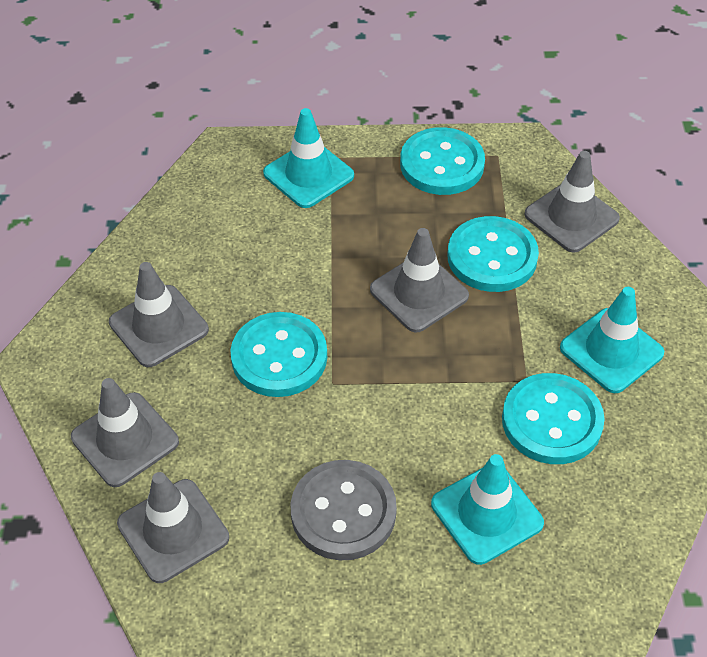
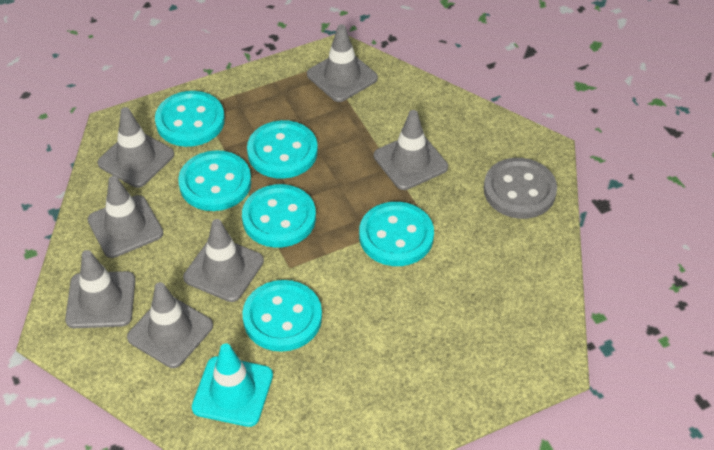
grey traffic cone: [71,378,179,487] [109,262,209,367] [117,472,229,583] [370,228,469,332] [524,151,620,253] = 5 -> [65,250,135,328] [88,176,163,258] [97,107,174,188] [127,282,213,368] [183,219,264,302] [307,24,378,102] [374,110,448,190] = 7
turquoise button: [231,312,327,397] [400,127,485,195] [447,216,539,292] [502,373,605,464] = 4 -> [155,91,225,147] [178,150,251,211] [242,184,316,248] [242,280,322,352] [247,120,318,179] [359,202,434,266] = 6
turquoise traffic cone: [263,108,354,208] [431,454,544,565] [560,287,664,393] = 3 -> [192,344,273,427] = 1

